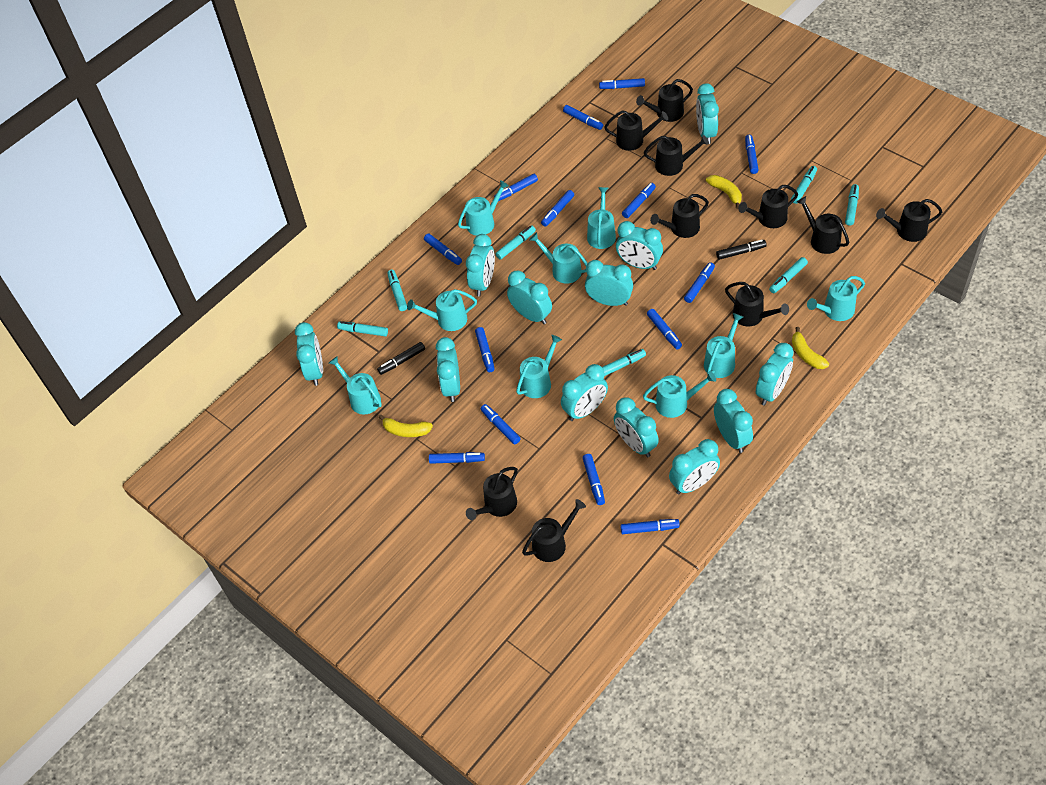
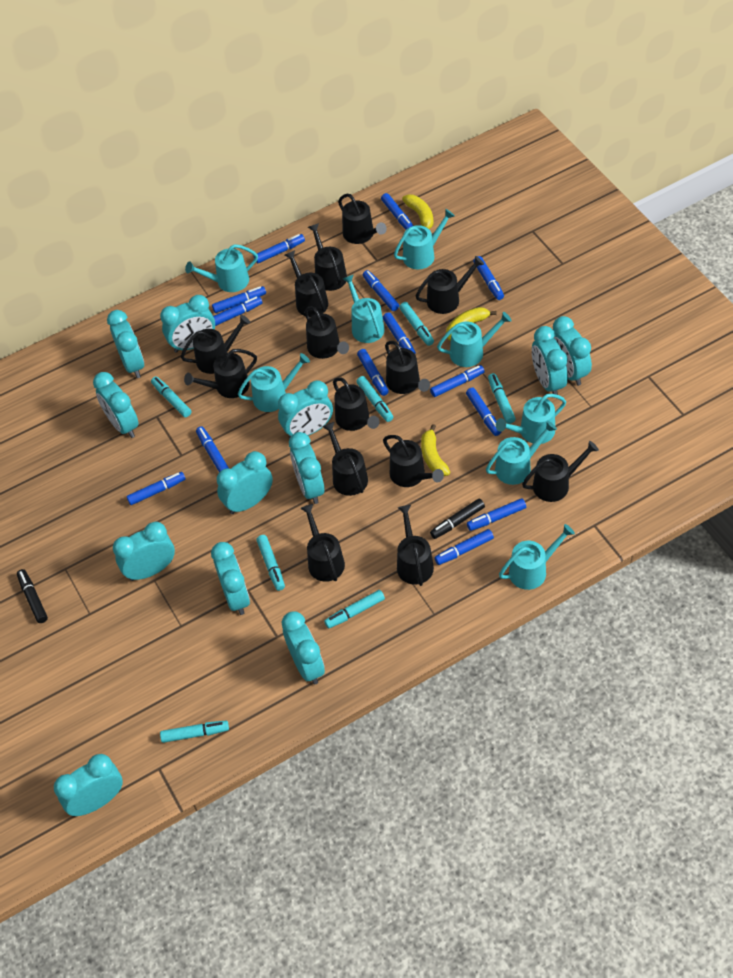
black watering can: [466,467,518,520] [522,499,586,562] [604,110,668,151] [636,79,693,122] [644,135,709,176] [650,194,709,238] [725,282,789,327] [738,185,798,228] [797,196,849,254] [876,199,942,242] = 10 -> [181,315,250,374] [184,349,257,398] [284,250,328,317] [300,504,345,582] [304,306,349,359] [308,223,347,291] [322,422,368,496] [333,377,380,431] [338,194,387,244] [383,435,444,487] [385,341,430,394] [397,505,434,586] [416,256,484,314] [522,441,599,502] = 14
turquoise watering can: [329,356,382,415] [407,289,477,331] [458,180,509,236] [516,335,562,398] [529,232,588,284] [587,187,616,249] [643,371,716,418] [704,313,743,378] [807,276,865,321] = 9 -> [185,244,258,292] [238,353,310,412] [343,274,385,343] [394,209,455,269] [437,312,512,367] [486,421,557,485] [496,394,566,444] [499,524,575,590] = 8

